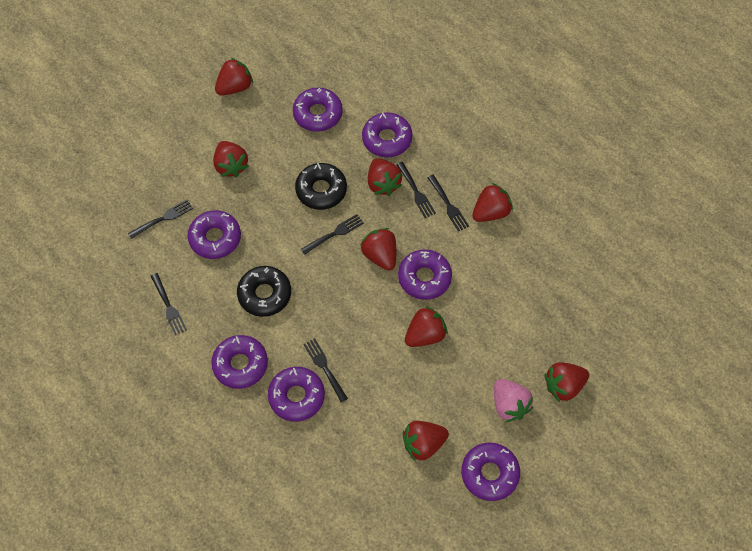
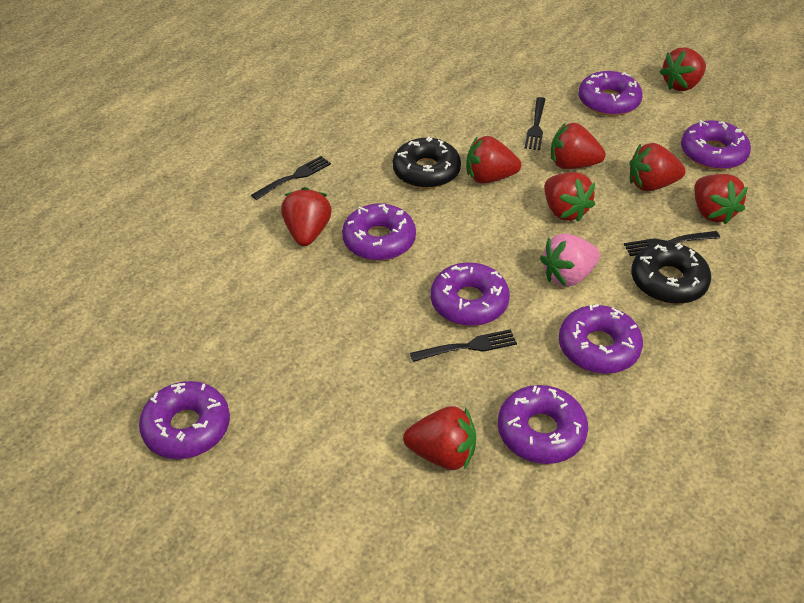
black fork: [128,200,193,239] [150,273,187,335] [301,214,364,255] [303,338,348,402] [396,162,436,218] [427,175,469,231] = 6 -> [251,156,331,200] [410,329,517,362] [524,97,546,150] [624,231,720,256] = 4

